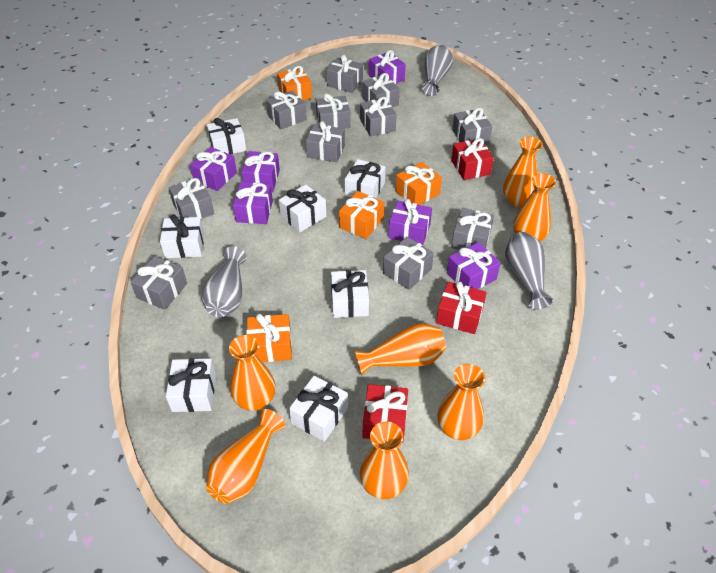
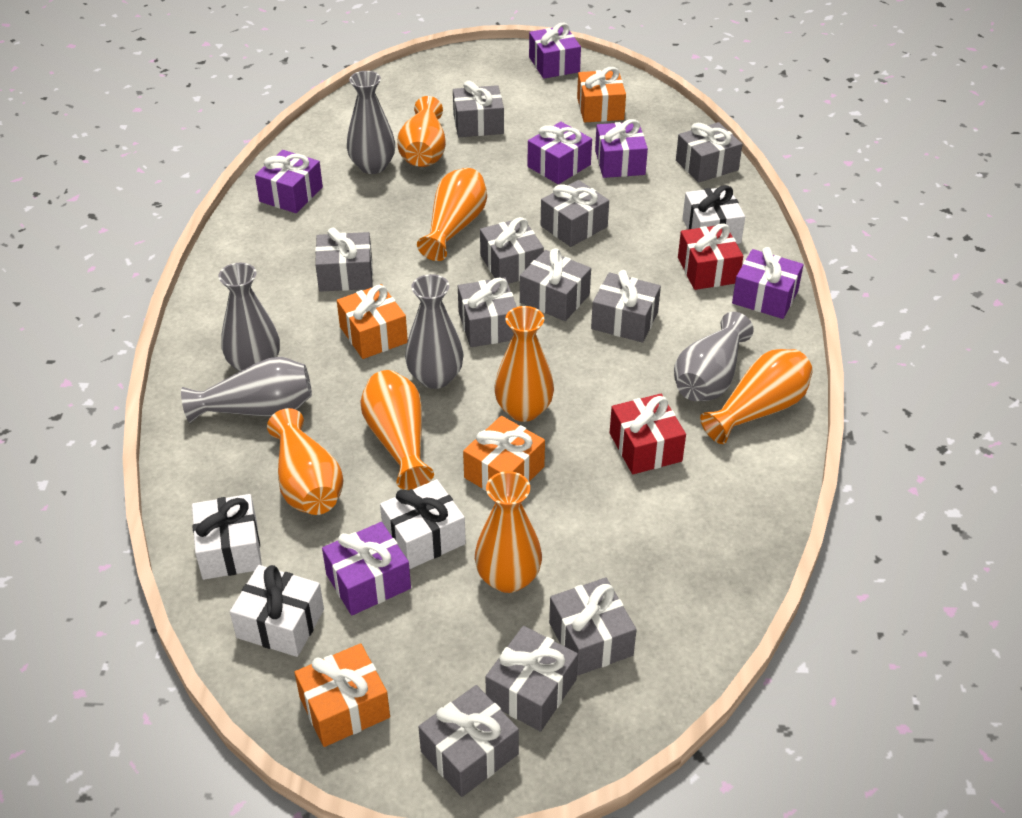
grey vase: [201,246,246,317] [422,45,453,96] [505,232,553,310] = 3 -> [181,357,312,423] [219,263,280,371] [347,71,395,174] [405,274,464,389] [674,312,754,401] = 5
red gift: [363,384,408,443] [436,281,487,334] [451,138,494,180] = 3 -> [610,394,686,474] [678,223,743,290] = 2
white gift: [160,214,204,258] [166,358,216,412] [207,118,246,154] [279,184,327,232] [289,376,348,442] [331,270,369,318] [345,159,386,198] = 7 -> [192,494,262,580] [230,565,324,657] [380,479,466,569] [682,185,745,244] = 4

